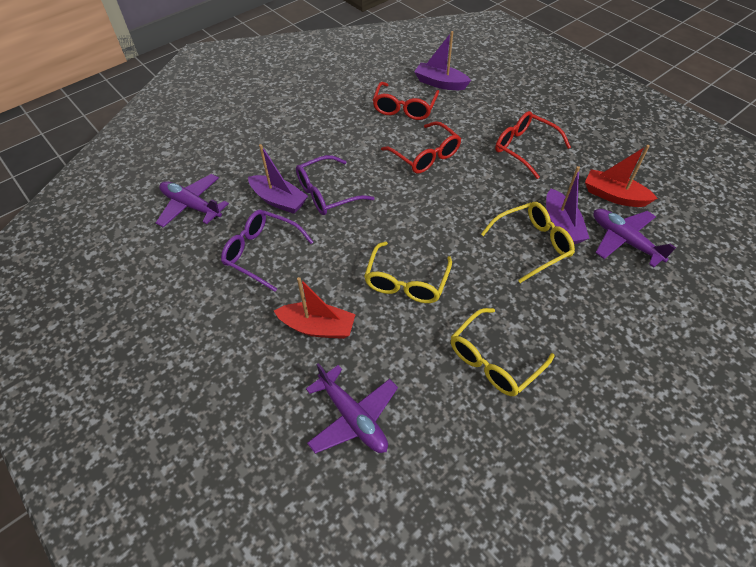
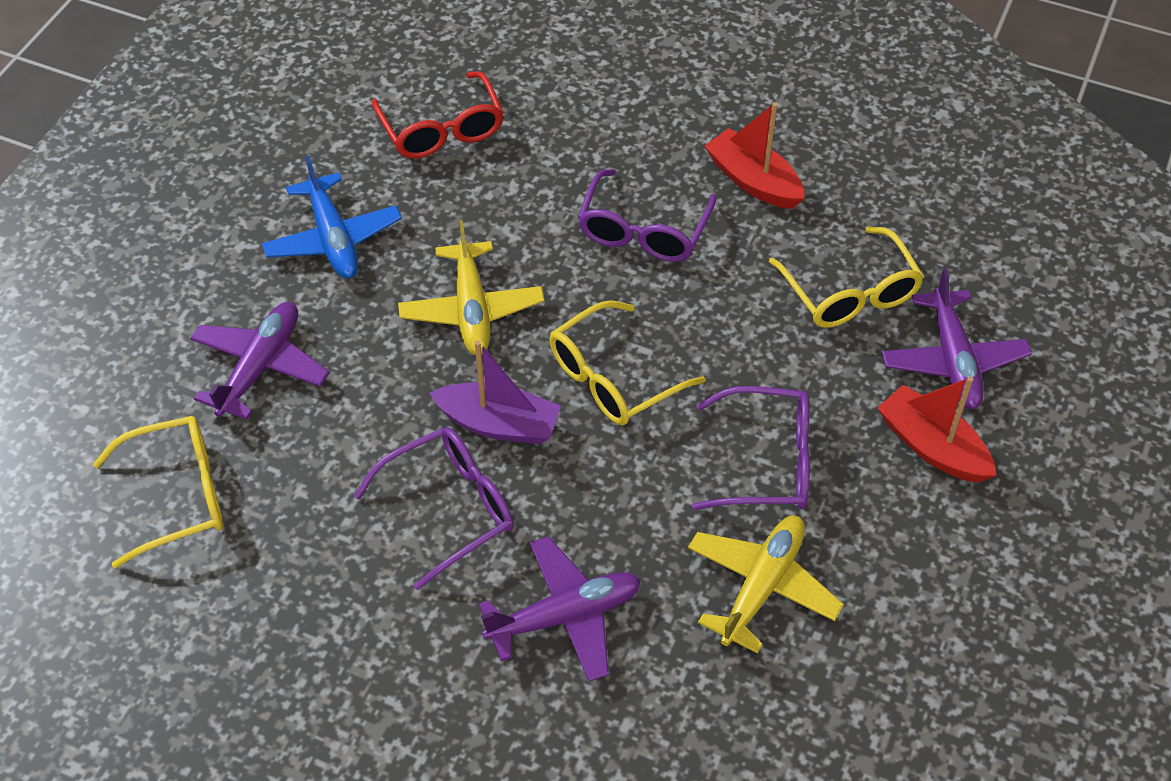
blue plane: none = 0 -> [262,156,402,278] = 1
purple boat: [248,144,308,214] [414,31,471,90] [546,166,590,244] = 3 -> [430,340,561,444] = 1
purple glasses: [221,210,313,292] [296,155,374,215] = 2 -> [354,427,514,590] [578,169,716,262] [692,386,810,510] = 3
red glasses: [373,82,439,120] [381,121,461,174] [495,111,571,179] = 3 -> [372,71,504,159] = 1
yellow plane: none = 0 -> [398,220,544,355] [688,516,844,654] = 2

